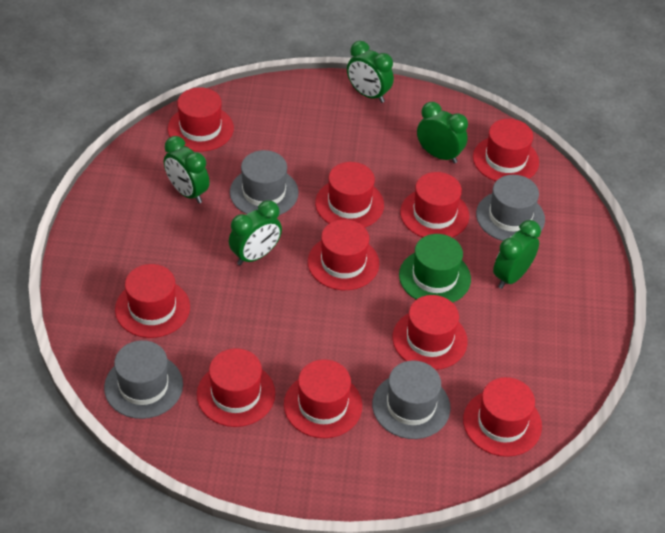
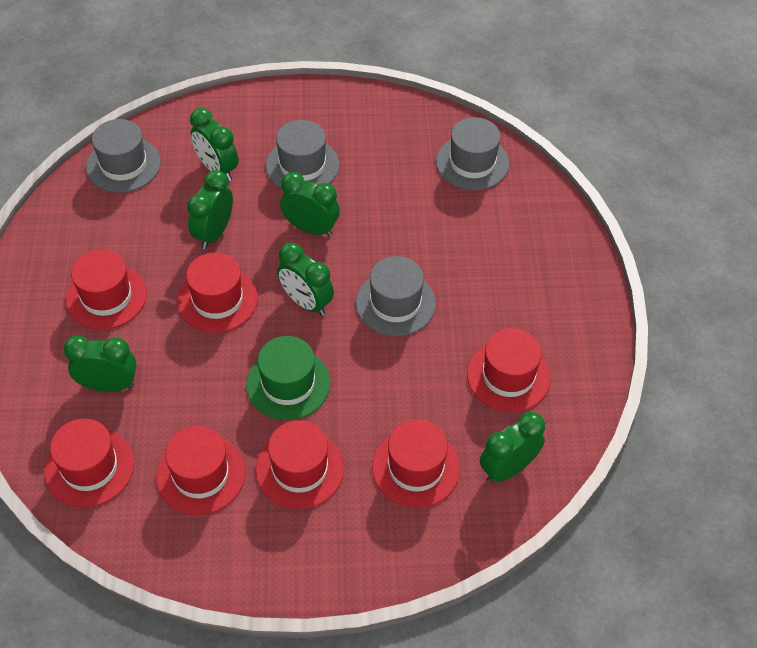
green clock: [164,136,210,204] [229,200,282,265] [347,41,394,103] [417,102,468,164] [493,220,541,289] = 5 -> [64,336,137,392] [187,170,233,249] [190,108,239,181] [277,243,334,316] [280,172,340,237] [480,412,545,483] = 6
red hat: [115,264,190,338] [168,87,234,152] [197,348,275,427] [284,359,362,438] [308,219,379,290] [315,162,384,227] [393,295,468,370] [400,172,469,237] [463,377,542,457] [473,119,539,181] = 10 -> [45,419,134,508] [66,249,147,330] [156,426,245,515] [177,252,258,333] [256,420,344,509] [372,419,460,508] [467,328,551,412] = 7

